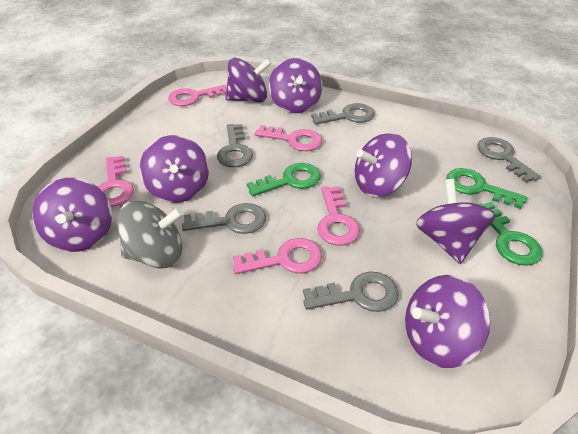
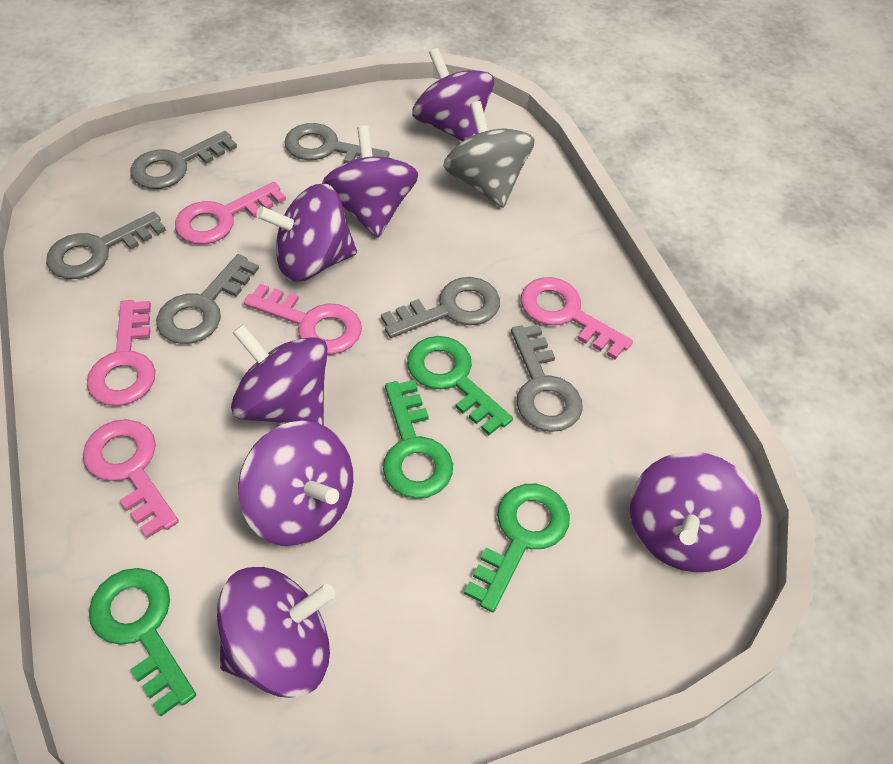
green key: [247,163,321,197] [447,168,527,209] [478,202,542,266] = 3 -> [89,568,196,716] [383,380,453,499] [407,336,513,435] [464,484,570,612] = 4
grey key: [182,203,266,234] [217,124,253,167] [303,271,399,312] [311,103,375,125] [477,137,541,183] = 5 -> [46,212,166,279] [131,131,237,189] [156,254,259,344] [284,123,389,163] [381,277,500,338] [511,324,583,432] = 6

